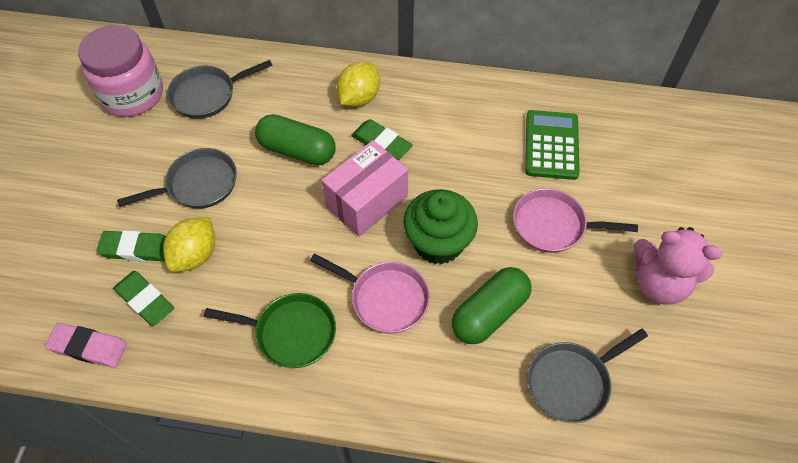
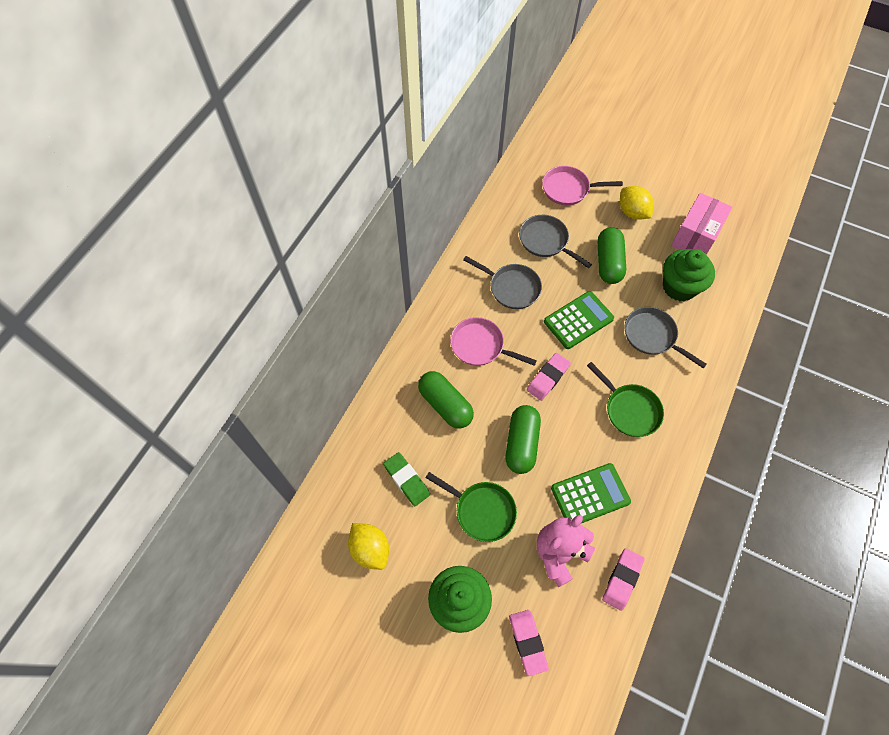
green calculator: [525,110,580,180] = 1 -> [544,291,614,349] [551,463,631,523] = 2
green capsule: [255,114,336,165] [452,267,532,344] = 2 -> [418,371,474,428] [506,405,541,474] [598,227,626,284] = 3
green cupcake: [403,189,478,265] = 1 -> [428,566,492,633] [663,249,715,301] = 2
green eraser: [96,230,166,261] [113,271,174,326] [351,119,413,160] = 3 -> [383,452,430,506] = 1
green pan: [204,293,336,368] = 1 -> [425,472,517,542] [587,362,664,437] = 2
pink eraser: [45,323,127,368] = 1 -> [509,610,549,676] [527,353,571,401] [602,548,645,611] = 3
pink jar: [78,25,163,117] = 1 -> none = 0

